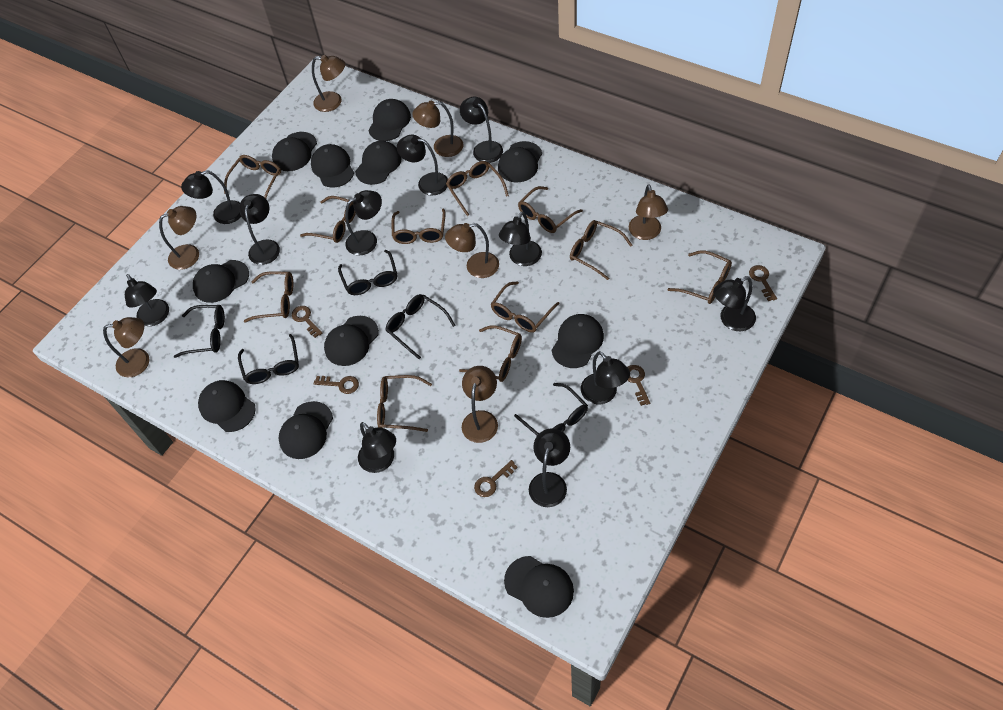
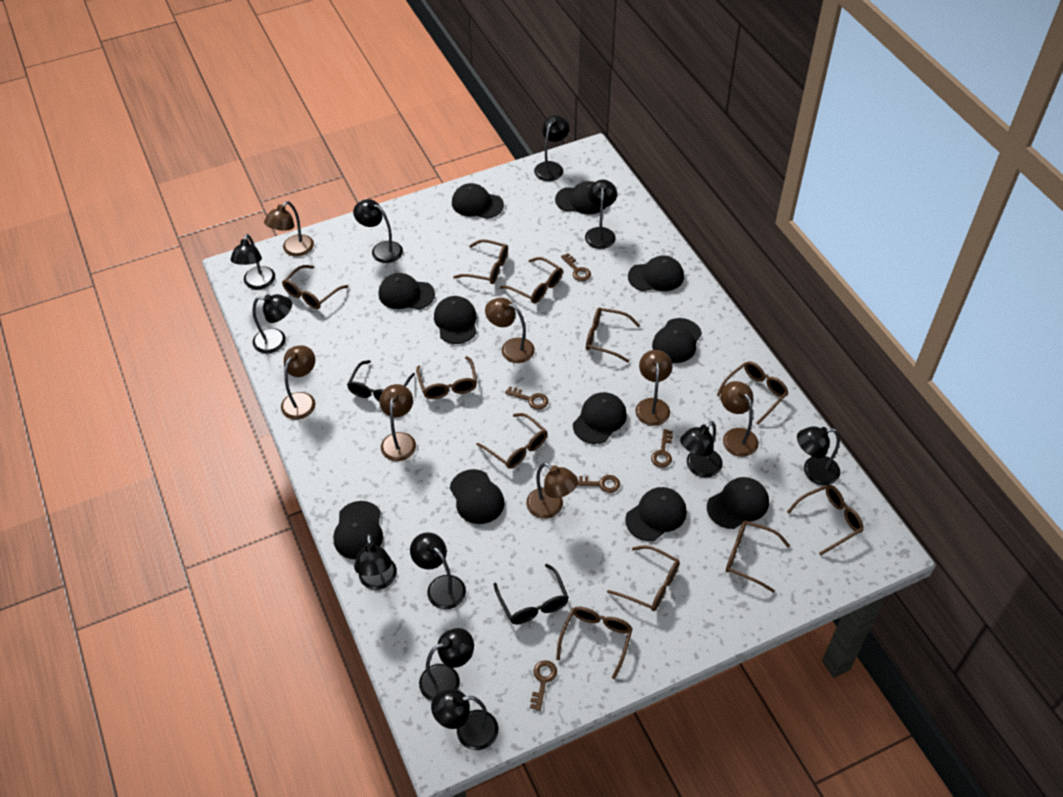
black glasses: [174,305,225,358] [238,334,299,384] [338,250,397,295] [385,294,455,359] [514,383,588,435] = 5 -> [347,360,415,401] [493,564,569,624] = 2

